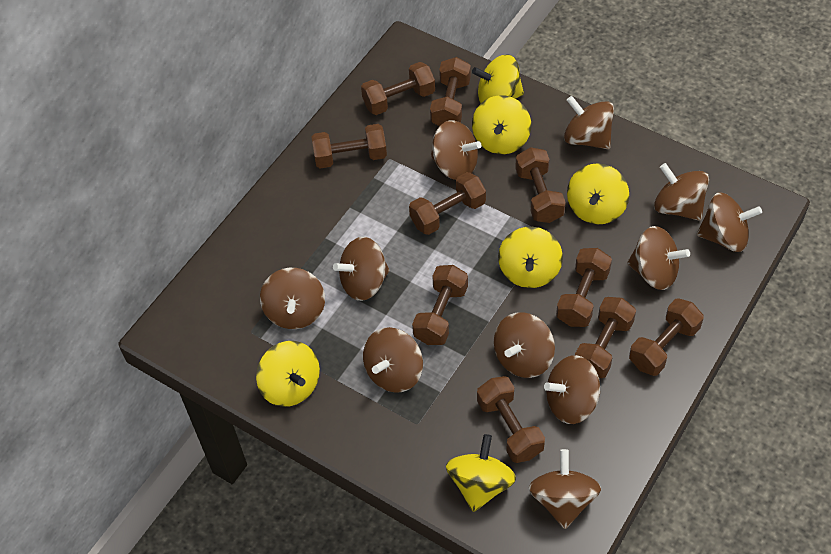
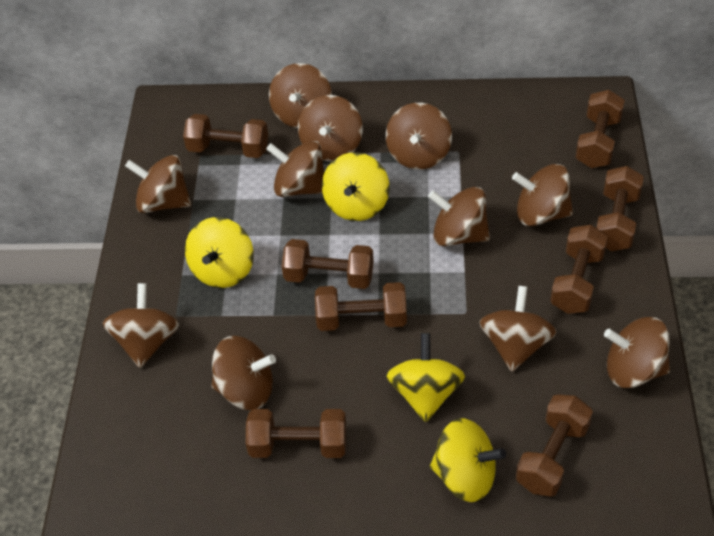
brown dumbbell: [312,124,387,168] [361,62,435,115] [409,172,486,235] [412,265,468,345] [430,57,471,126] [477,376,545,463] [515,147,566,223] [556,248,612,327] [575,297,636,378] [629,299,704,376] = 10 -> [183,114,268,158] [246,409,346,458] [282,239,374,289] [315,282,407,331] [516,394,593,497] [550,225,608,314] [575,90,625,168] [597,166,644,251] = 8
yellow spinning top: [256,341,320,407] [446,434,516,512] [472,54,524,103] [472,95,531,154] [498,227,563,288] [567,163,629,224] = 6 -> [185,217,254,288] [322,152,390,221] [386,333,465,422] [430,418,506,502] = 4

